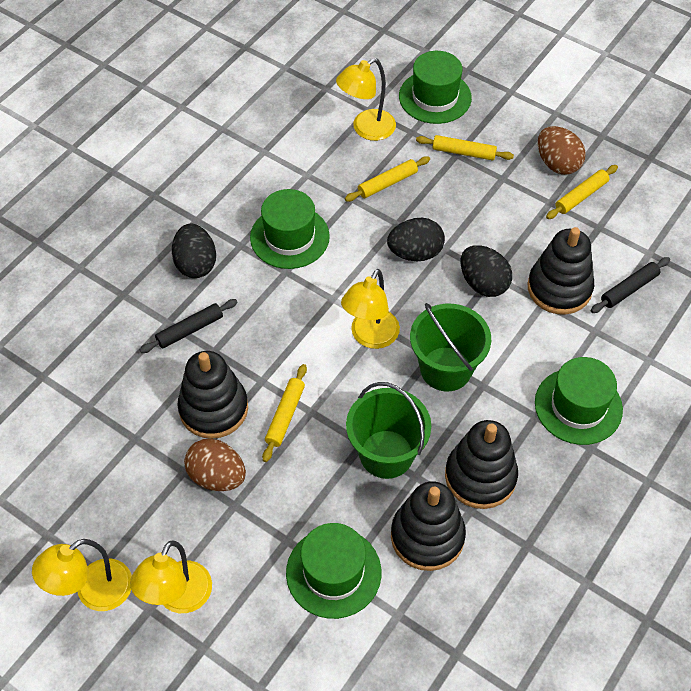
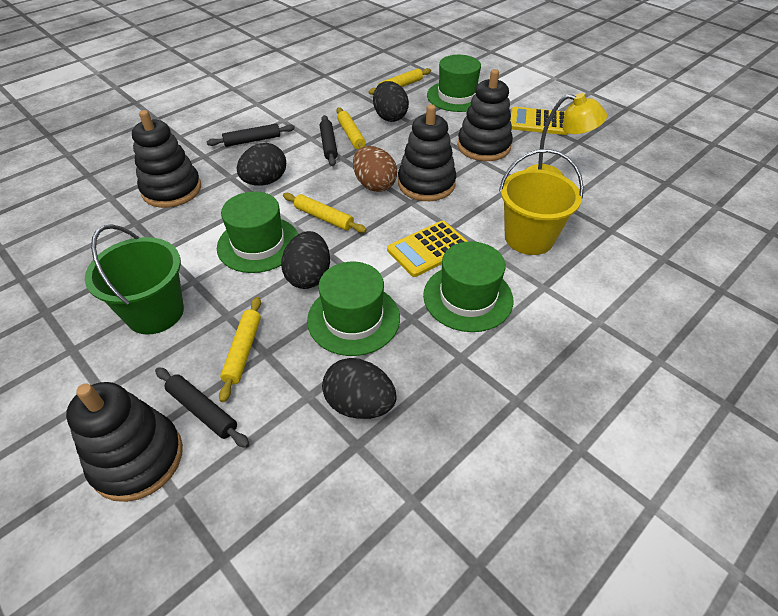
black egg: [172,224,216,278] [387,218,445,261] [461,245,512,297] = 3 -> [237,143,286,185] [281,231,330,289] [322,358,397,419] [373,81,409,122] = 4
black rolling pin: [140,299,238,353] [591,257,670,313] = 2 -> [155,367,249,448] [207,124,295,147] [320,115,338,166] = 3
brown egg: [184,439,246,491] [538,126,586,175] = 2 -> [353,146,397,192] = 1
green bucket: [346,382,431,479] [410,303,491,391] = 2 -> [85,224,184,334] = 1
yellow bucket: none = 0 -> [499,149,584,255] = 1
yellow calculator: none = 0 -> [387,221,468,277] [510,107,568,135] = 2
yellow lamp: [32,539,132,611] [130,541,212,613] [336,58,396,141] [341,269,400,349] = 4 -> [525,93,607,176] = 1

